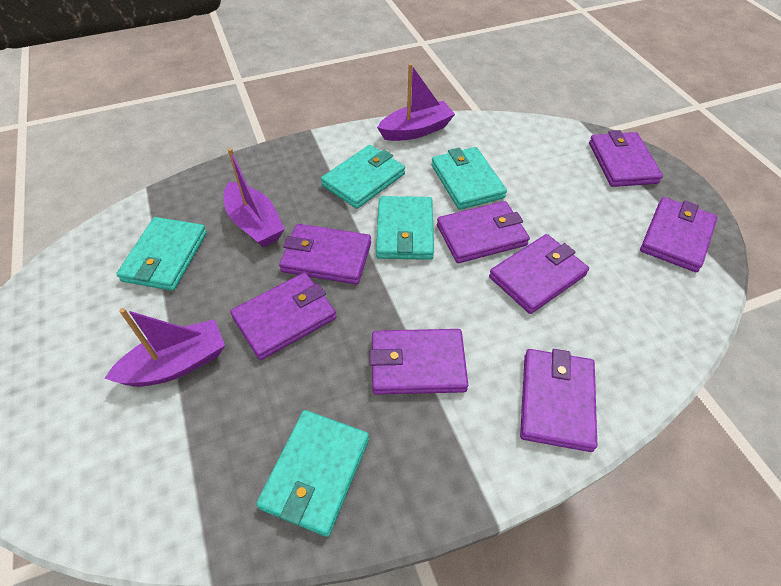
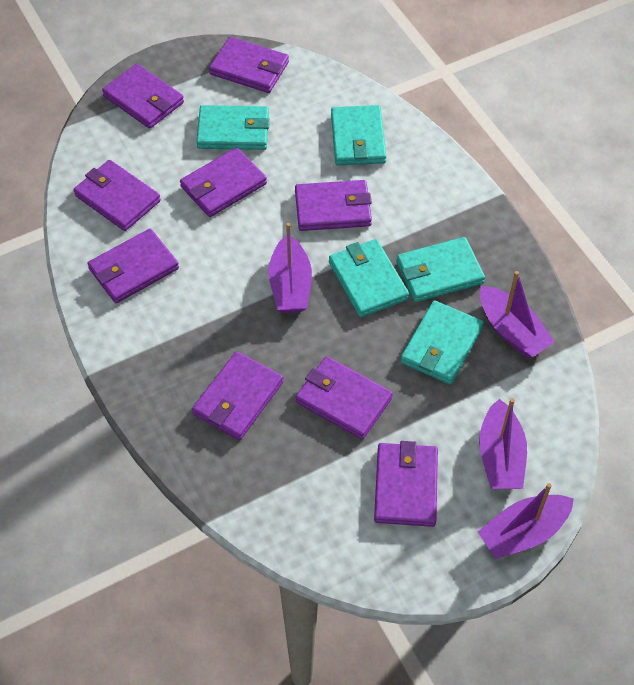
purple boat: [104,308,225,387] [224,148,285,247] [377,63,455,141] = 3 -> [268,223,312,313] [478,483,574,559] [479,398,527,489] [480,271,555,358] = 4
purple wallet: [230,272,336,360] [279,224,371,284] [370,329,468,395] [437,201,530,263] [489,234,589,314] [520,349,597,452] [589,130,663,187] [640,197,717,272] = 8 -> [73,160,161,231] [87,229,179,303] [102,64,184,129] [180,147,267,217] [192,351,283,440] [209,37,289,93] [295,180,372,231] [296,356,393,439] [374,441,438,527] = 9

